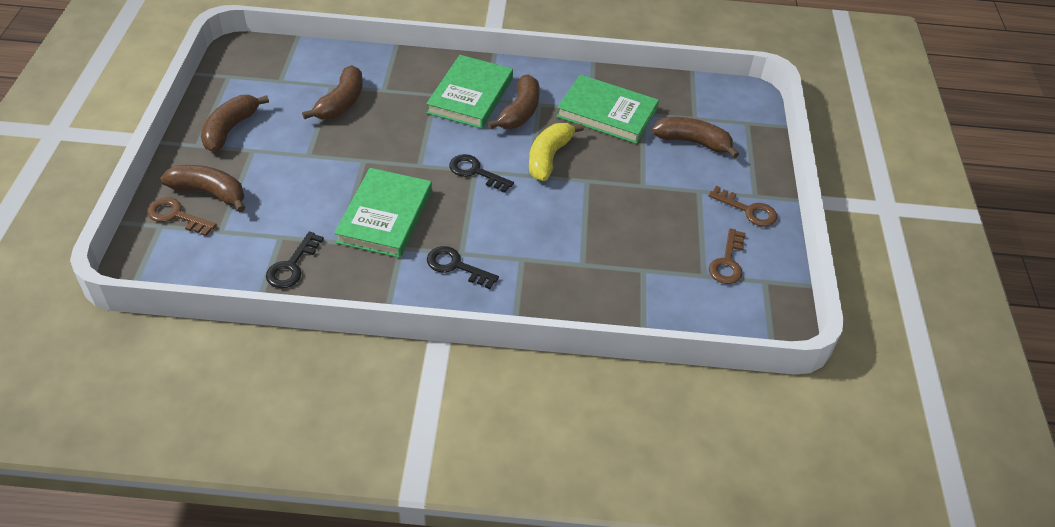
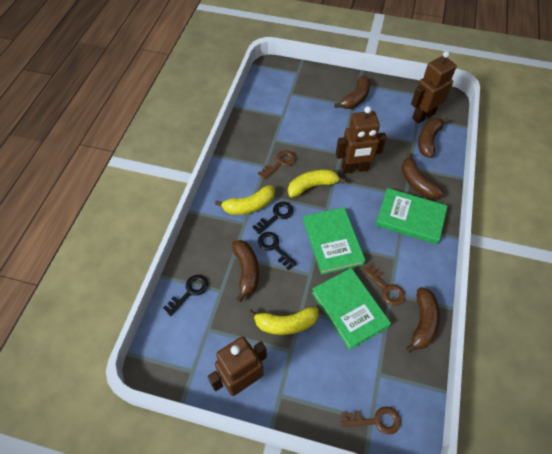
brown robot: none = 0 -> [207,336,267,396] [336,106,387,174] [411,51,457,123] = 3
yellow banana: [529,123,584,181] = 1 -> [215,185,275,215] [248,307,319,335] [288,169,346,197] = 3

